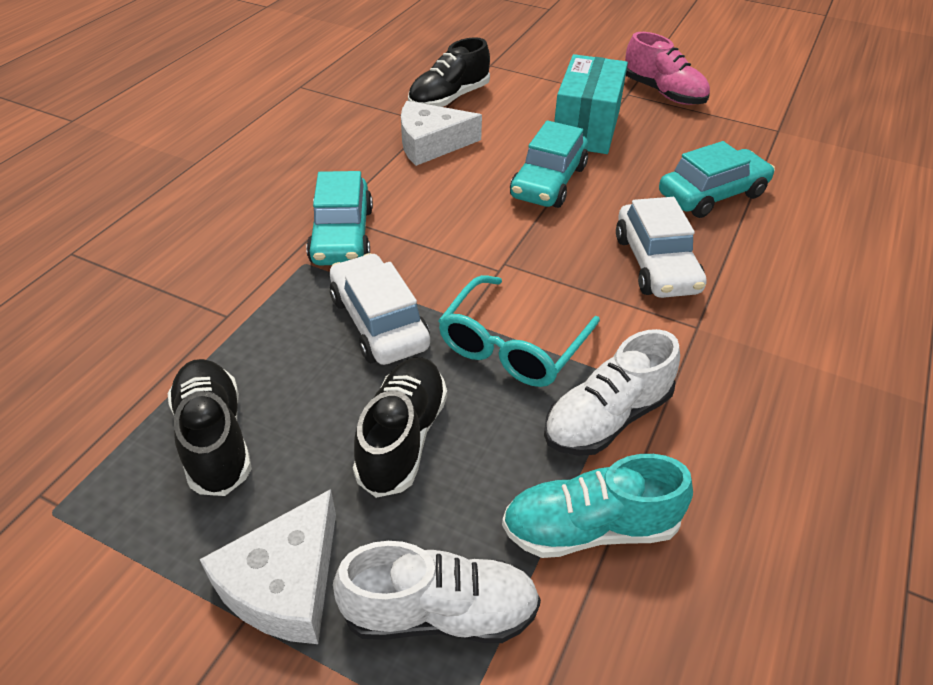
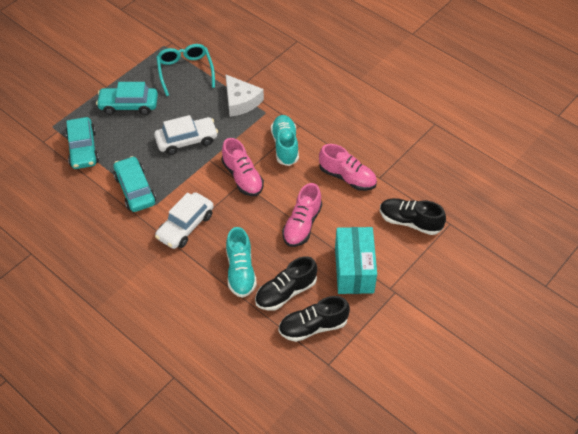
pink shoe: [625,32,710,105] = 1 -> [221,138,264,196] [282,183,322,247] [319,144,377,191] = 3
turquoise shoe: [502,454,693,558] = 1 -> [226,227,257,298] [271,115,299,166] = 2
white cheese: [199,489,336,644] [401,101,482,166] = 2 -> [225,74,264,117] = 1
white shoe: [333,541,541,643] [544,329,680,456] = 2 -> none = 0

